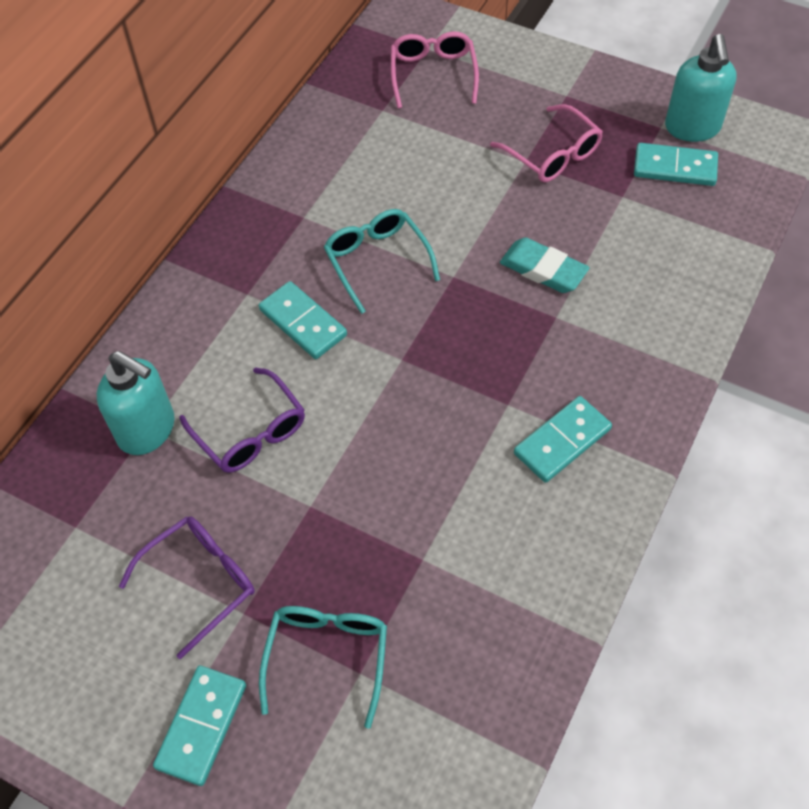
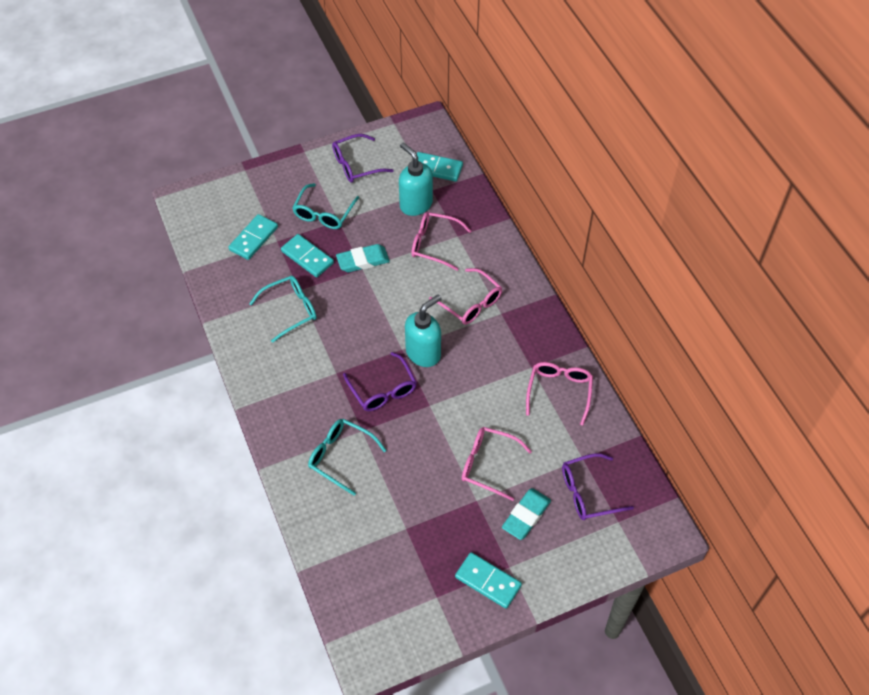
pink glasses: [391,31,479,109] [490,104,603,182] = 2 -> [411,212,472,271] [429,268,502,325] [462,427,532,501] [526,362,593,426] = 4
purple glasses: [119,516,255,659] [179,367,305,473] = 2 -> [332,134,394,183] [343,352,417,411] [562,453,634,520] = 3
turquoise eraser: [500,237,590,293] = 1 -> [336,244,390,272] [502,488,551,540] = 2
turquoise glasses: [259,606,387,729] [324,209,440,314] = 2 -> [249,276,317,343] [292,183,359,229] [308,419,387,496] = 3

